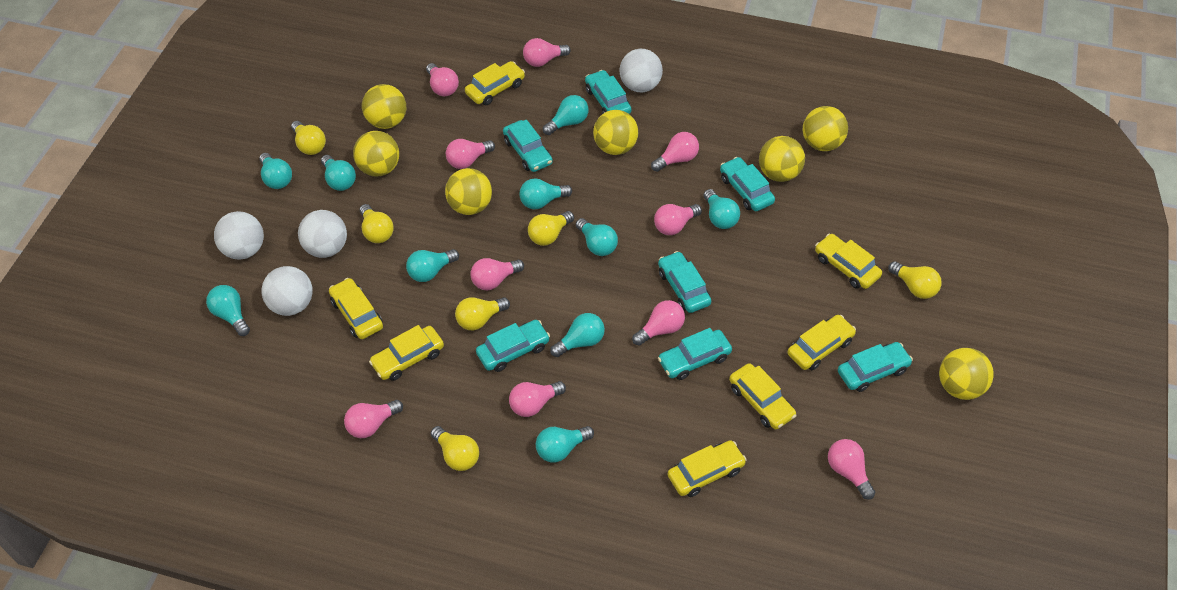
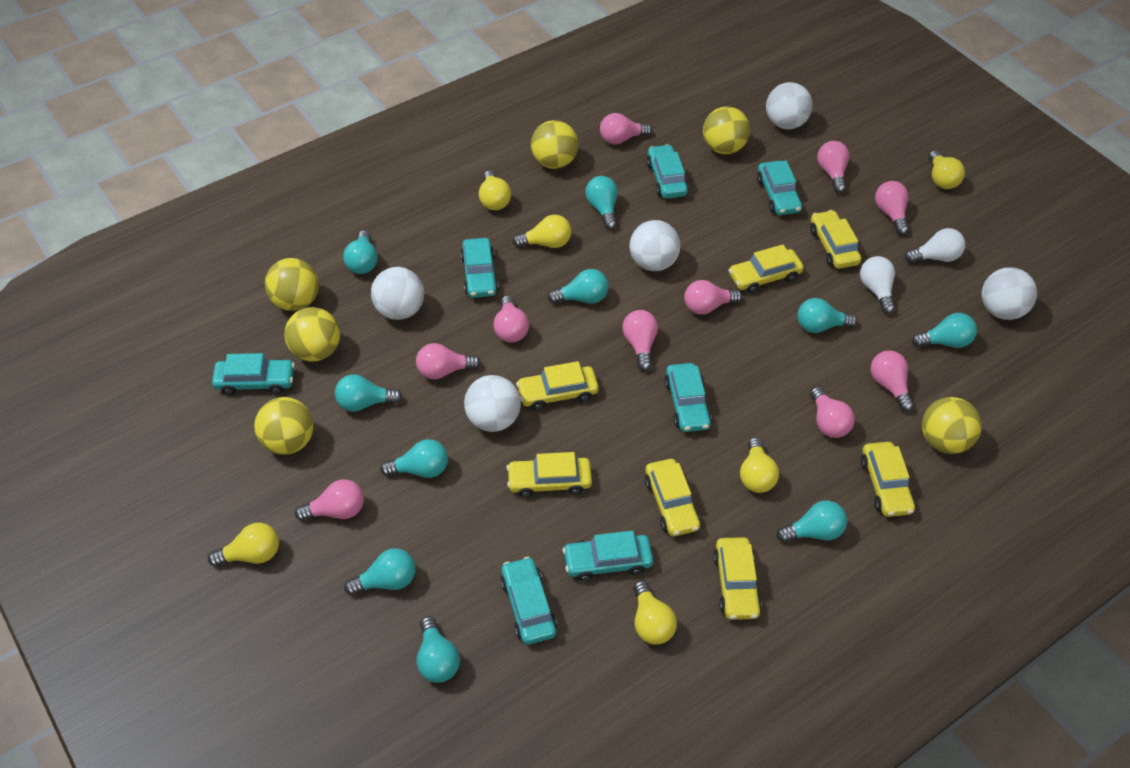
white ball: [214,211,264,260] [261,266,313,316] [298,210,347,258] [619,49,663,92] = 4 -> [371,267,424,320] [464,375,521,432] [629,220,681,271] [766,82,813,129] [982,267,1037,320] = 5
white light bulb: none = 0 -> [860,256,895,314] [905,228,965,263] = 2
yellow ball: [353,131,399,177] [362,84,406,129] [445,168,492,215] [593,110,638,155] [759,136,805,182] [803,106,848,151] [939,348,994,400] = 7 -> [254,397,314,455] [265,258,319,311] [284,307,340,361] [531,120,578,169] [703,106,750,154] [922,397,982,454] = 6

